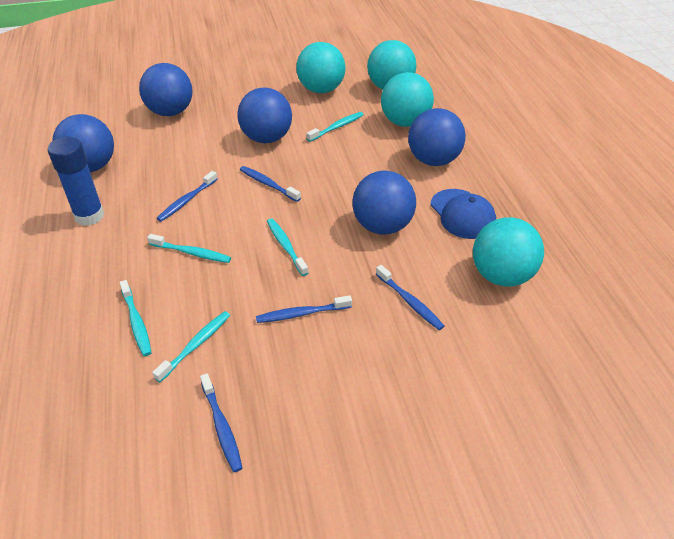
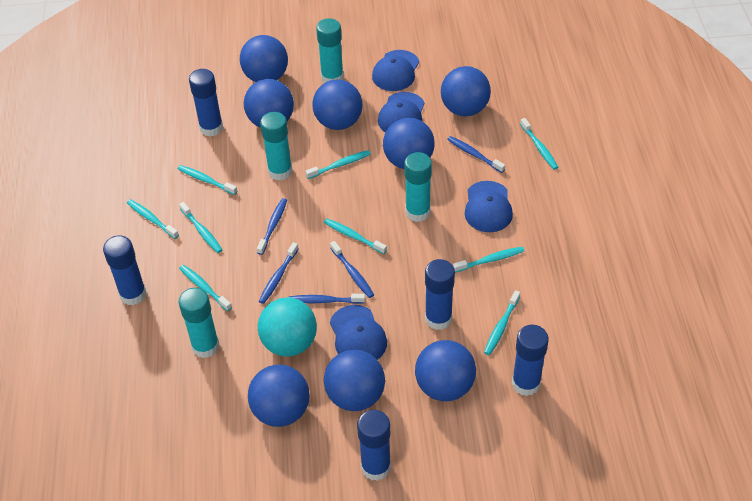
blue ball: [52,114,114,172] [139,63,193,116] [237,88,292,143] [353,170,416,234] [408,108,466,166] = 5 -> [240,35,288,82] [244,79,294,128] [248,365,310,427] [312,79,363,130] [324,350,385,411] [383,118,435,169] [415,340,476,401] [441,66,491,117] = 8
blue cap: [430,189,496,239] = 1 -> [330,305,387,360] [372,50,419,91] [378,92,425,133] [465,181,513,232] = 4
blue glue stick: [48,137,105,226] = 1 -> [103,235,147,305] [189,69,223,137] [357,410,391,481] [425,259,455,330] [512,325,549,396] = 5
turquoise ball: [296,42,346,93] [367,40,416,90] [381,72,434,127] [473,217,544,286] = 4 -> [258,297,317,357] = 1
turquoise glue stick: none = 0 -> [178,288,219,358] [260,112,292,180] [316,18,344,83] [404,152,432,222] = 4
turquoise toothbrush: [120,280,152,356] [147,234,231,263] [152,311,230,382] [267,218,308,276] [306,112,363,142] = 5 -> [127,199,179,239] [178,165,237,195] [179,202,222,253] [179,265,232,311] [305,150,371,179] [324,219,387,254] [453,247,524,273] [484,290,520,355] [520,118,558,170] = 9

